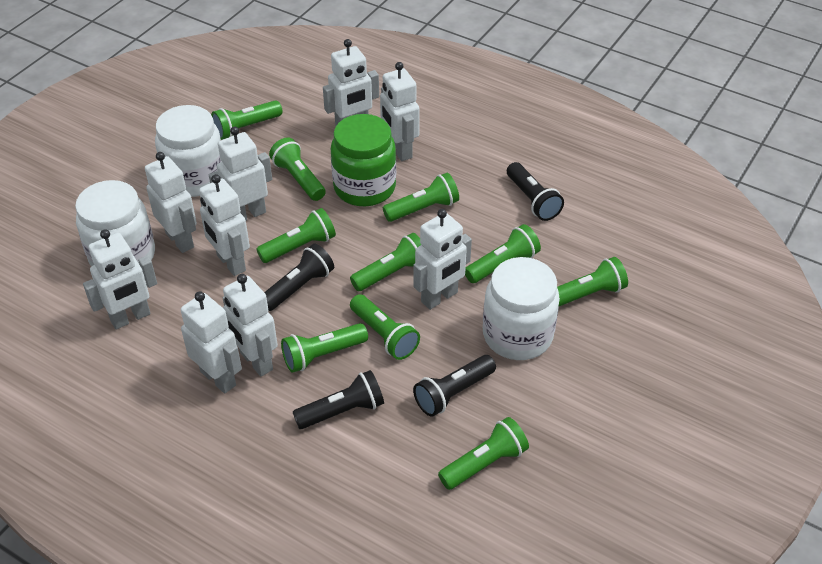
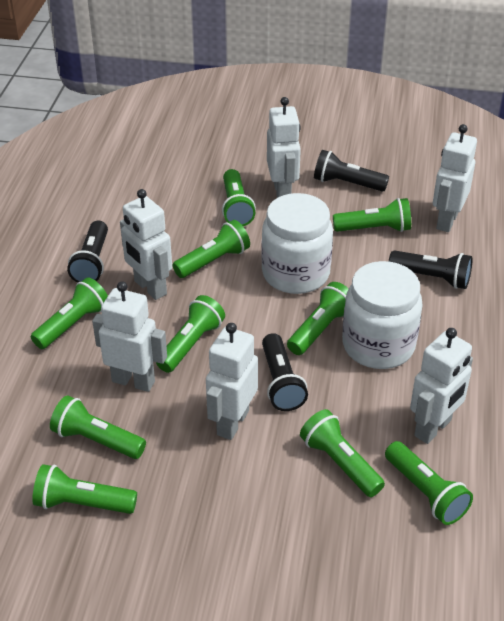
green jar: [331,114,396,206] = 1 -> none = 0
white jar: [75,180,155,266] [155,105,222,197] [483,257,560,360] = 3 -> [261,193,333,294] [342,261,423,369] = 2
white robot: [83,229,157,329] [145,152,197,253] [181,291,242,394] [199,174,250,276] [209,127,272,221] [223,274,278,376] [323,39,379,127] [380,62,420,161] [413,209,472,310] = 9 -> [92,282,167,392] [120,189,172,300] [206,323,258,440] [267,97,301,198] [410,328,473,444] [433,124,477,232] = 6

